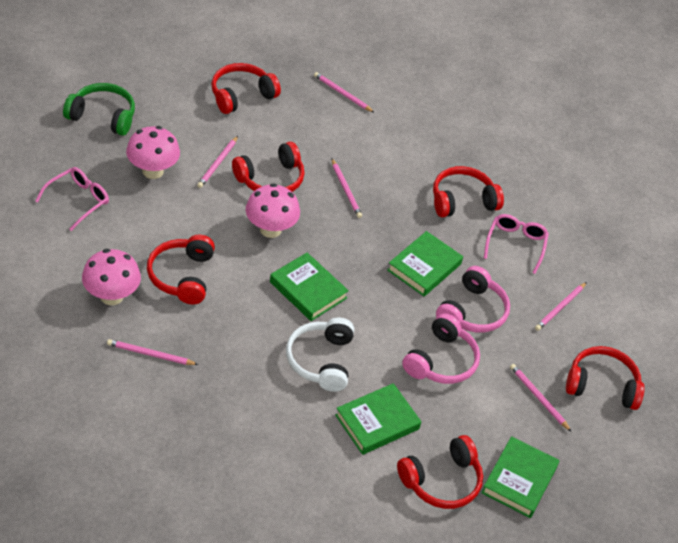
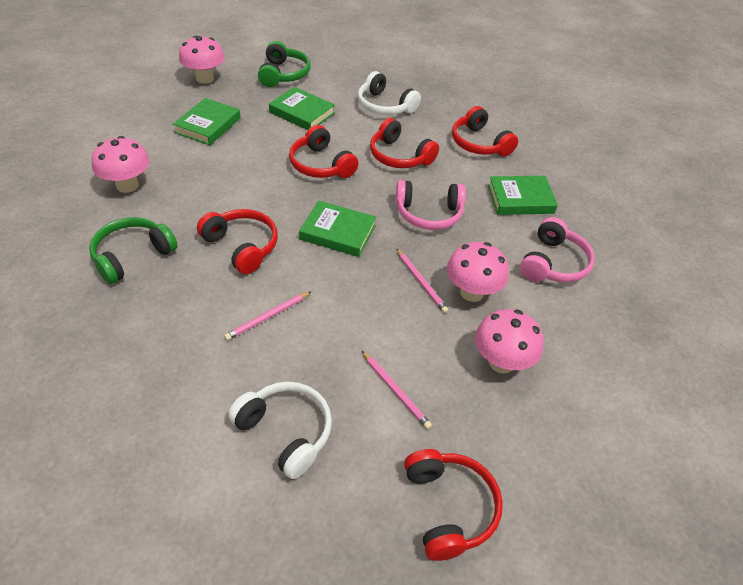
green headphones: [63,83,135,136] = 1 -> [89,217,177,284] [258,41,311,87] = 2
pink glasses: [35,167,109,231] [484,214,549,274] = 2 -> none = 0
pink mushroom: [82,249,141,305] [126,126,180,179] [246,183,300,238] = 3 -> [92,136,150,193] [179,35,225,84] [447,242,509,302] [475,309,543,373] = 4
pink pencil: [107,339,198,365] [197,136,238,188] [314,72,374,112] [332,159,362,218] [510,364,571,431] [535,282,587,331] = 6 -> [224,292,311,340] [362,351,432,429] [397,249,448,313] = 3
red headphones: [147,235,215,304] [211,63,281,114] [232,142,304,192] [397,435,483,509] [433,166,504,217] [566,346,645,410] = 6 -> [197,209,278,274] [289,125,359,178] [370,118,439,168] [404,449,503,561] [452,106,518,156] = 5
white headphones: [286,317,354,392] = 1 -> [228,382,332,479] [358,71,421,115] = 2

